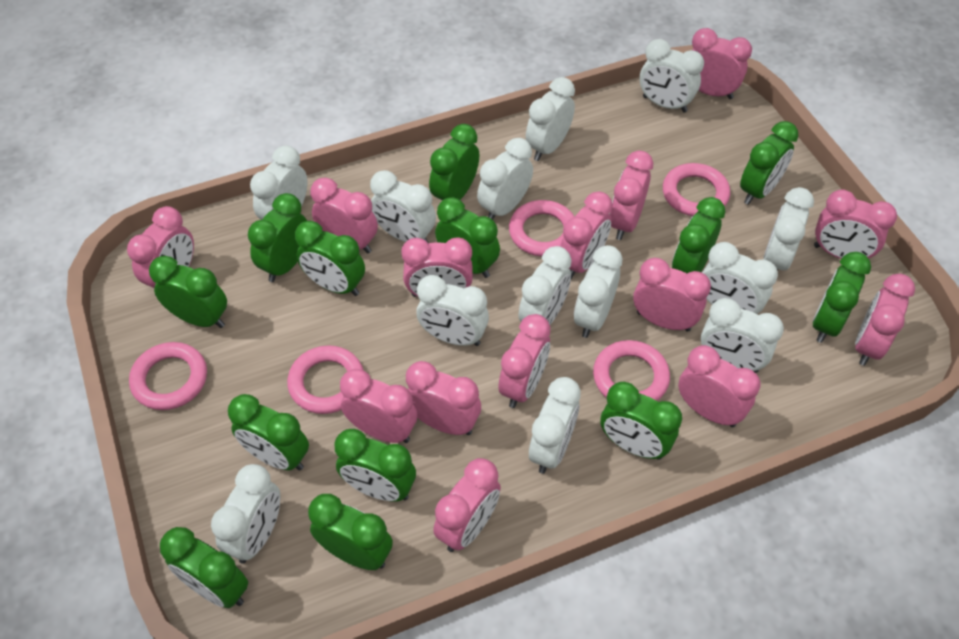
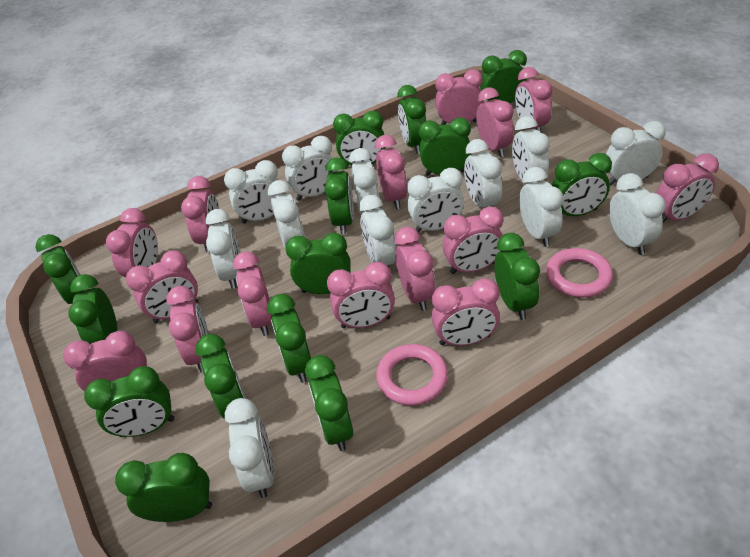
green clock: [149,256,227,328] [160,527,248,608] [228,394,309,471] [248,193,307,282] [295,221,365,296] [308,494,393,570] [334,429,416,502] [429,124,479,200] [435,197,500,278] [600,382,682,460] [672,197,725,273] [740,121,798,205] [813,252,871,343] = 13 -> [35,234,87,304] [68,274,118,344] [84,366,174,437] [115,453,212,522] [195,334,246,418] [267,294,311,383] [285,233,351,294] [305,355,353,451] [325,157,354,234] [333,111,385,165] [398,85,426,154] [419,117,471,176] [480,50,527,103] [494,233,540,320] [552,153,612,216] = 15
pink clock: [127,206,194,296] [310,178,378,254] [340,369,417,443] [401,238,473,297] [406,361,481,435] [433,458,501,552] [499,314,551,408] [560,191,613,279] [610,150,653,240] [633,258,711,332] [678,345,761,427] [692,28,752,99] [814,190,897,259] [855,274,915,366] = 14 -> [63,331,147,391] [106,208,158,277] [126,250,198,323] [166,286,209,373] [181,176,221,252] [233,252,272,336] [327,262,395,328] [375,135,407,209] [395,227,436,311] [431,278,500,346] [435,70,483,125] [443,206,503,274] [476,87,514,157] [515,67,553,133] [656,153,719,222] = 15
pink ring: [129,342,207,410] [287,346,363,414] [509,200,575,257] [593,340,670,401] [663,163,730,216] = 5 -> [376,344,448,406] [546,248,613,298] = 2

